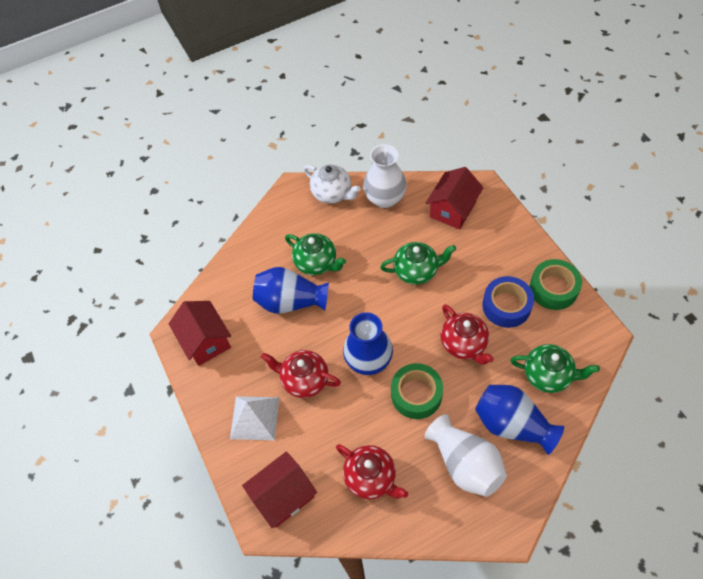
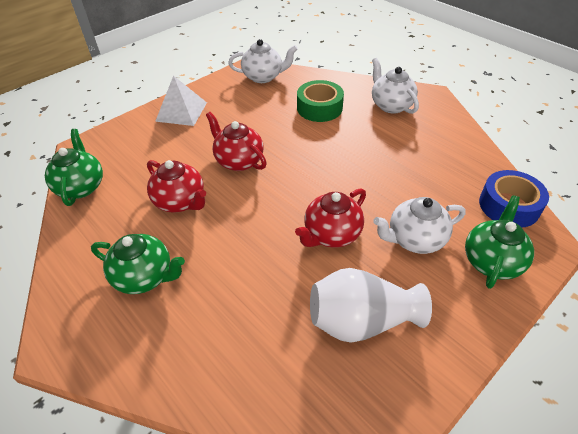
blue vase: [253,267,329,314] [343,312,393,375] [475,385,564,455] = 3 -> none = 0
green tape: [391,363,443,419] [530,259,582,310] = 2 -> [297,80,344,122] = 1
red house: [169,301,231,366] [242,452,317,528] [426,167,484,230] = 3 -> none = 0
white teapot: [303,165,361,204] = 1 -> [228,39,298,83] [372,58,419,114] [373,197,466,254] = 3
white vase: [363,144,407,208] [424,414,507,497] = 2 -> [310,268,432,342] = 1

